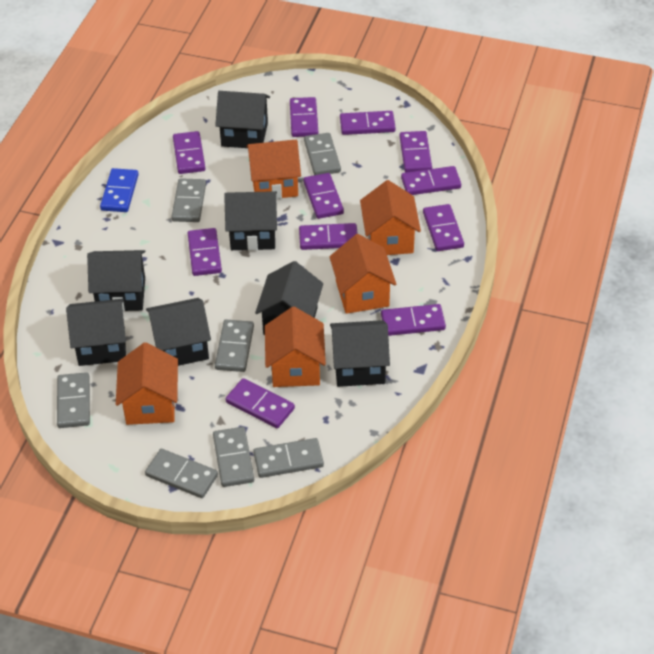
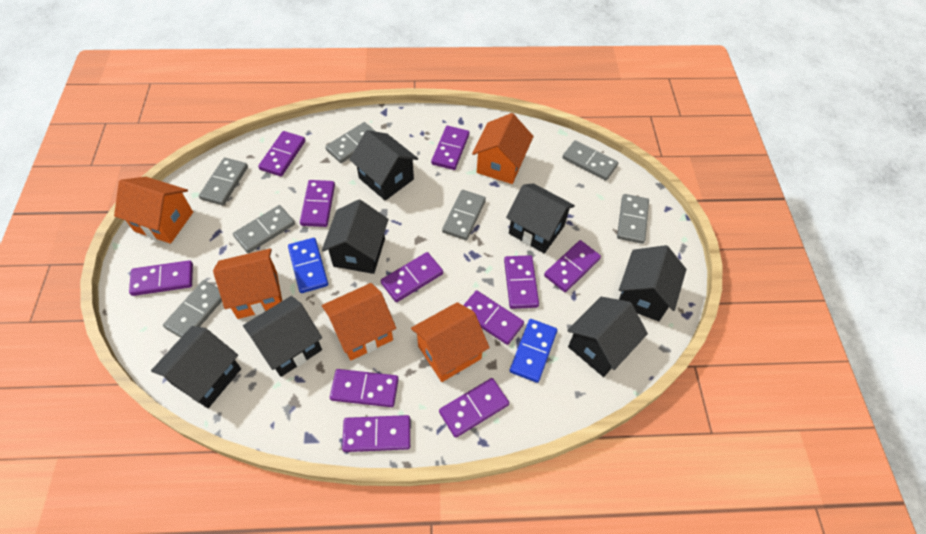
blue domino: [100,168,139,212] = 1 -> [288,238,328,293] [510,319,557,383] = 2

